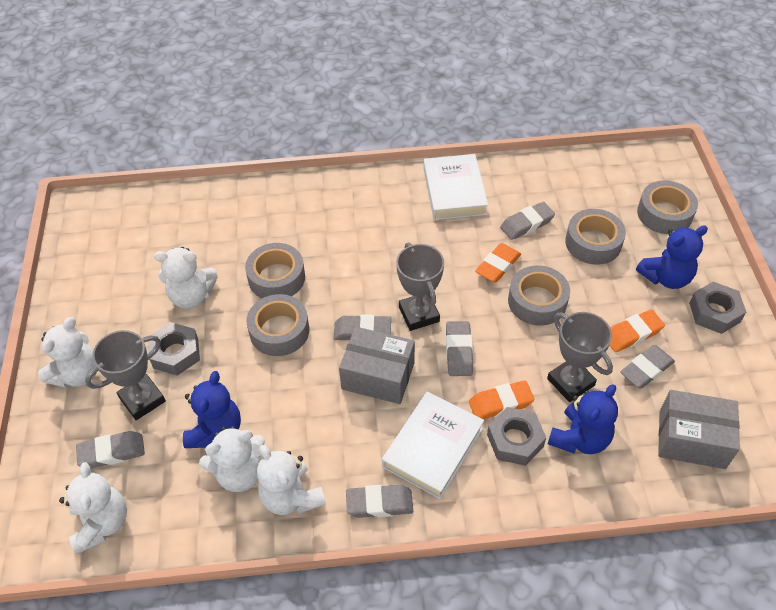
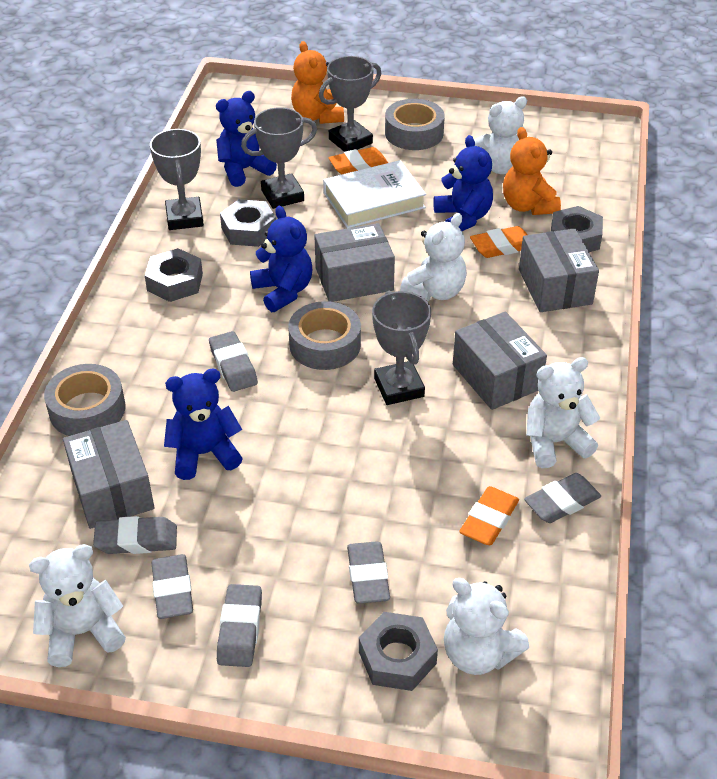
blue teddy bear: [183,371,241,448] [548,384,618,454] [636,225,708,289] = 3 -> [164,369,243,480] [216,91,277,187] [250,206,312,312] [433,135,493,231] = 4
grey box: [339,327,415,404] [658,390,740,469] = 2 -> [63,420,154,529] [314,223,395,302] [453,311,547,410] [519,228,599,312] = 4
grey nut: [148,322,200,376] [487,407,546,466] [689,282,746,334] = 3 -> [145,248,203,302] [220,199,276,247] [359,612,438,691] [551,206,603,252] = 4
grey tape: [245,243,305,298] [246,294,309,356] [508,265,570,325] [565,209,626,265] [637,181,698,234] = 5 -> [44,364,125,436] [288,301,361,370] [385,99,445,150] = 3
grey trophy: [85,330,166,420] [396,242,444,331] [547,312,613,402] = 3 -> [150,129,204,230] [241,107,317,209] [319,56,381,152] [372,291,431,405] = 4
orange teddy bear: none = 0 -> [291,41,344,124] [503,127,561,215] = 2
white book: [382,391,484,499] [423,154,488,220] = 2 -> [323,160,426,228] = 1

